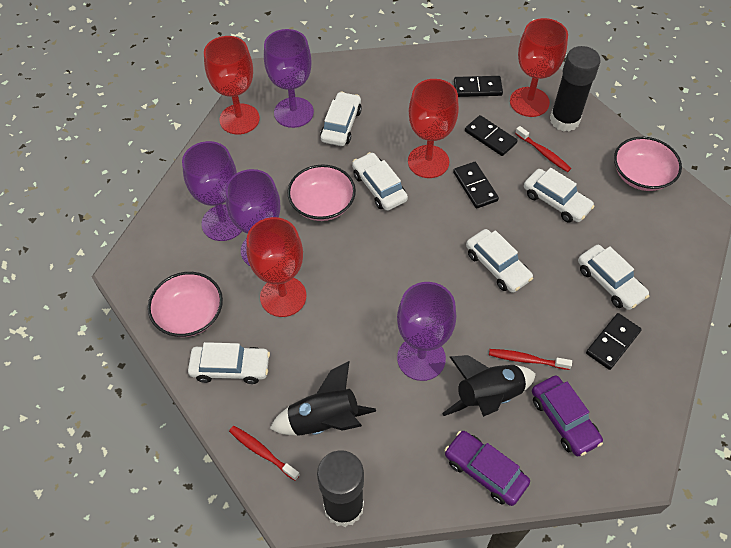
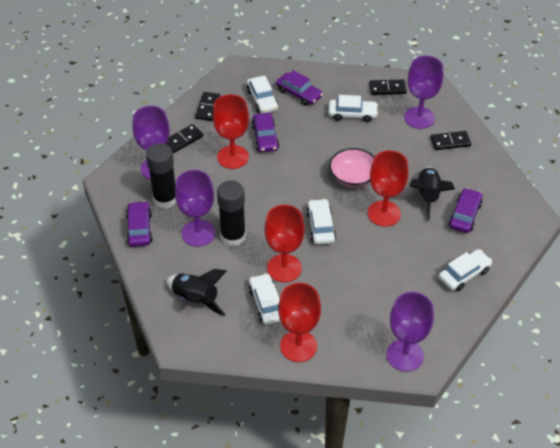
pink bowl: [148,272,223,337] [287,165,356,221] [614,137,682,191] = 3 -> [329,148,375,188] = 1
purple car: [445,431,530,506] [532,375,603,456] = 2 -> [126,201,153,247] [252,113,279,152] [276,70,323,106] [449,188,483,233] = 4
red toothbrush: [229,426,300,481] [489,349,572,370] [515,126,571,172] = 3 -> none = 0
white car: [188,342,270,384] [320,92,362,146] [352,152,408,211] [466,229,533,293] [524,168,595,223] [578,245,649,310] = 6 -> [247,76,278,113] [249,273,281,325] [306,199,336,244] [328,95,378,122] [439,249,492,291] = 5

